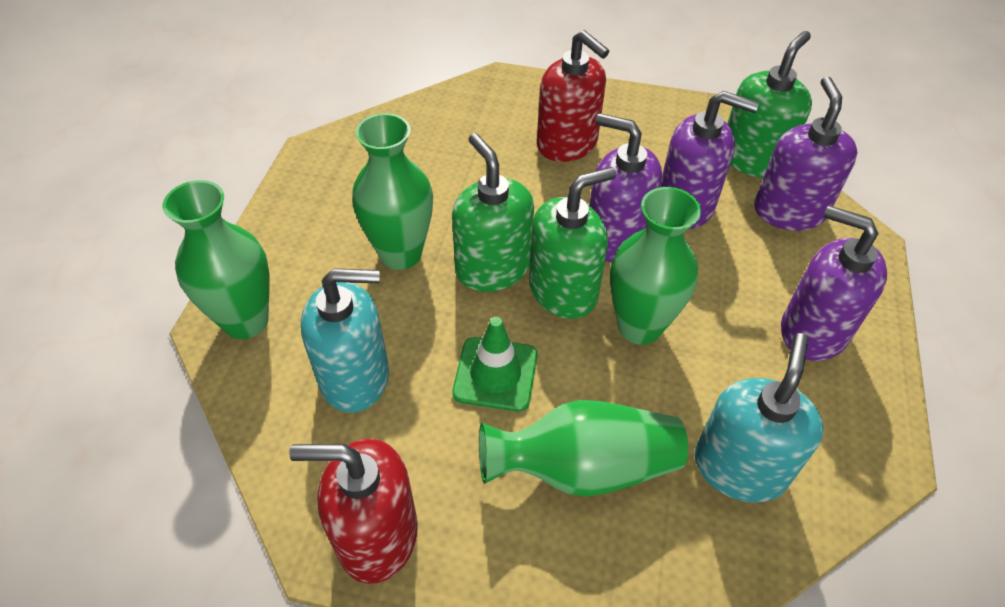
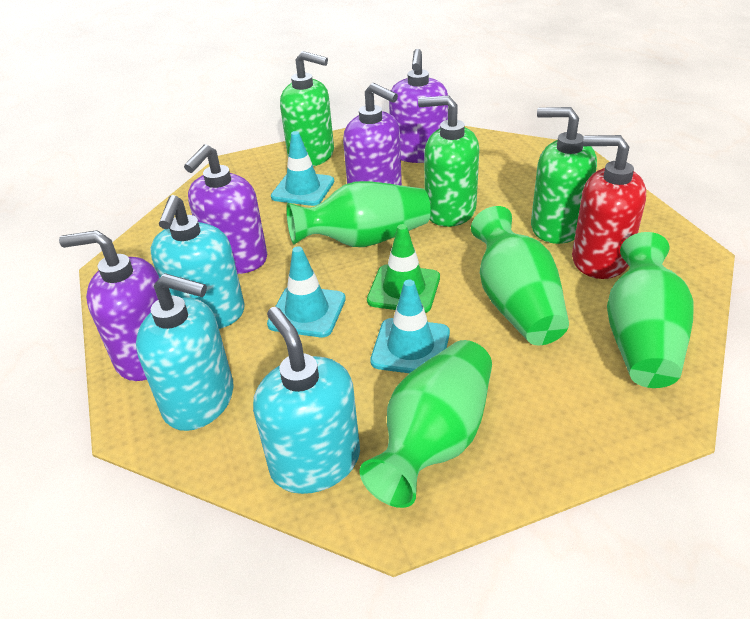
red soap dispenser: [289,438,418,584] [537,30,609,162] = 2 -> [572,135,646,279] = 1
turquoise soap dispenser: [301,268,389,413] [695,333,823,503] = 2 -> [136,273,234,431] [150,195,245,329] [253,307,360,494] = 3
turquoise traffic cone: none = 0 -> [267,246,346,337] [271,131,334,206] [370,280,450,373] = 3

